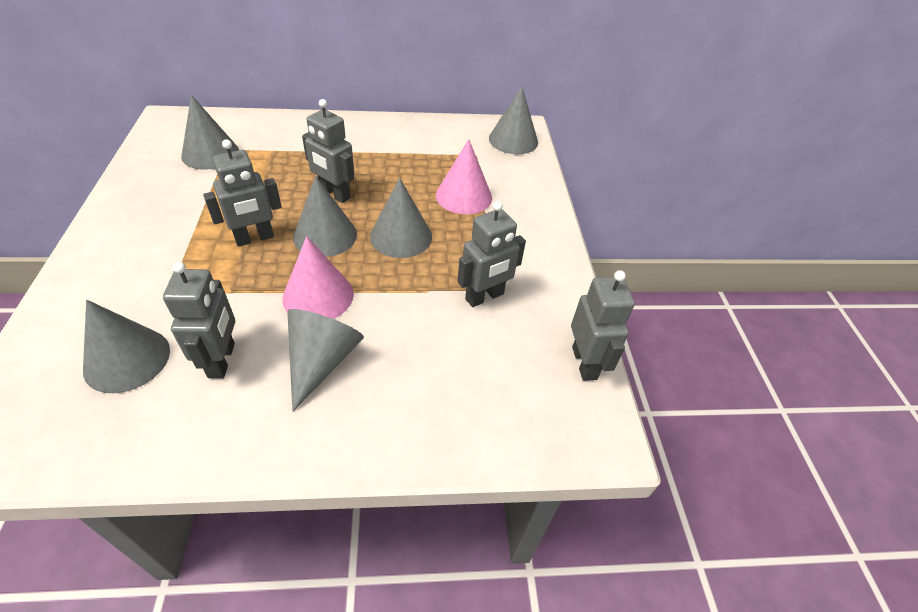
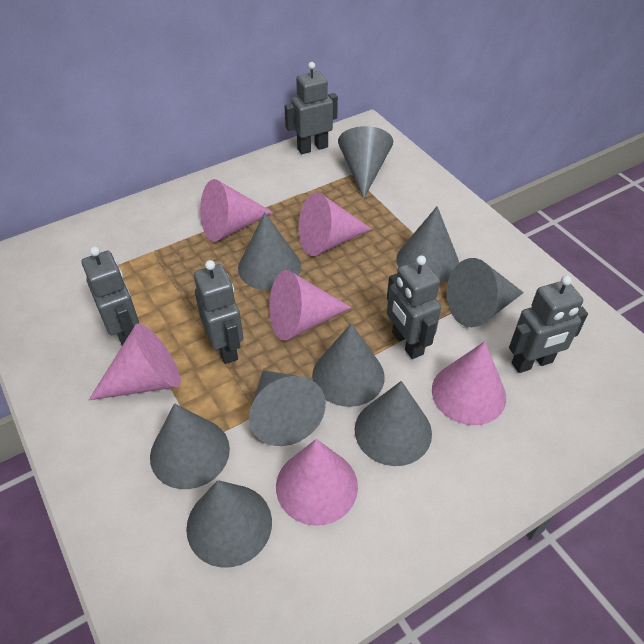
grey cone: [83,300,170,393] [181,95,239,170] [287,309,364,411] [293,176,357,257] [370,178,432,258] [489,86,538,154] = 6 -> [150,403,230,489] [186,480,272,568] [238,212,301,290] [249,370,326,446] [312,323,385,407] [338,126,393,199] [355,381,432,466] [396,206,459,283] [446,258,524,327] = 9
pink cone: [283,236,354,319] [436,139,492,214] = 2 -> [89,323,181,400] [200,179,273,242] [269,270,352,341] [276,439,358,526] [299,192,371,256] [432,341,506,425] = 6

